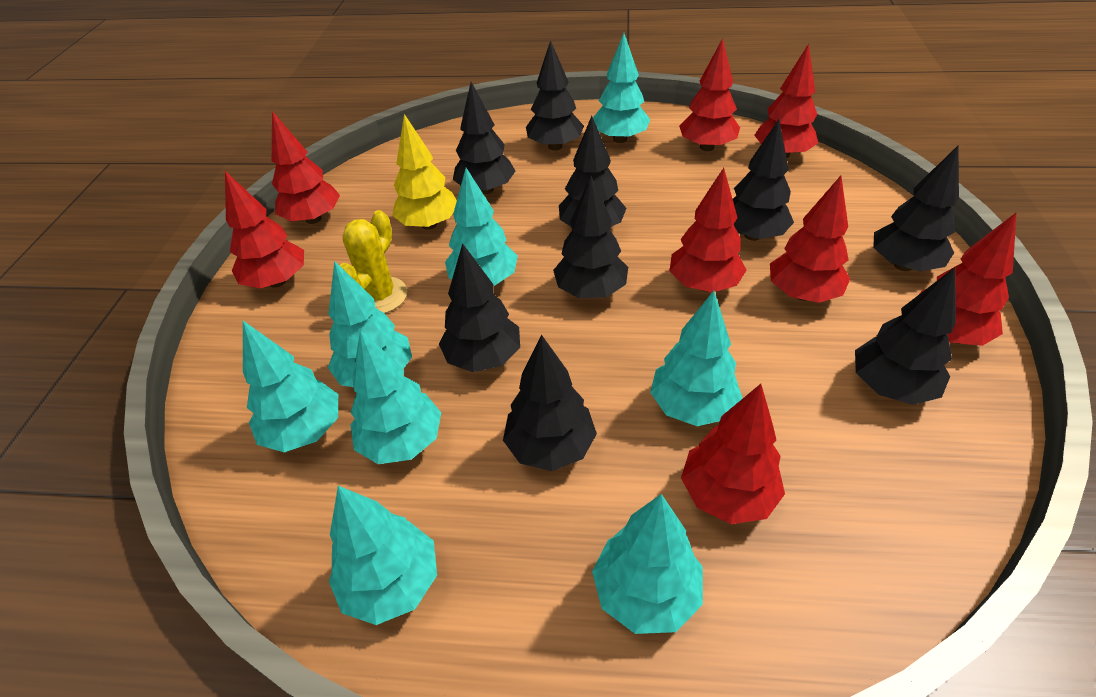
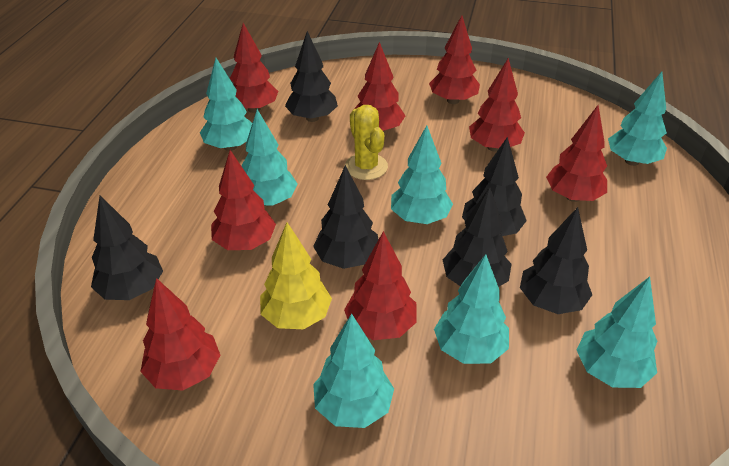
black tree: [439,243,520,372] [453,82,515,195] [503,334,597,471] [526,40,584,151] [553,176,628,298] [559,116,626,227] [733,120,794,241] [855,267,956,405] [873,146,959,271] = 9 -> [91,196,163,300] [285,31,338,122] [313,165,378,269] [443,187,511,287] [462,137,527,236] [520,207,592,314] = 6
turquoise tree: [243,321,338,452] [328,261,412,387] [329,486,437,625] [350,331,441,464] [445,168,518,286] [592,494,703,634] [593,33,650,143] [650,291,742,426] = 8 -> [200,58,252,151] [242,109,298,206] [313,313,394,428] [391,126,453,224] [434,254,509,364] [577,277,657,388] [608,72,667,166] = 7

